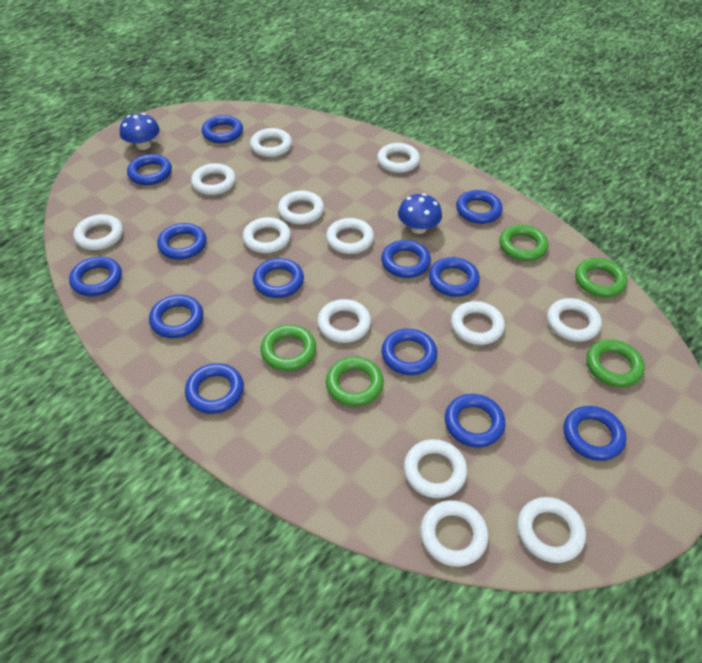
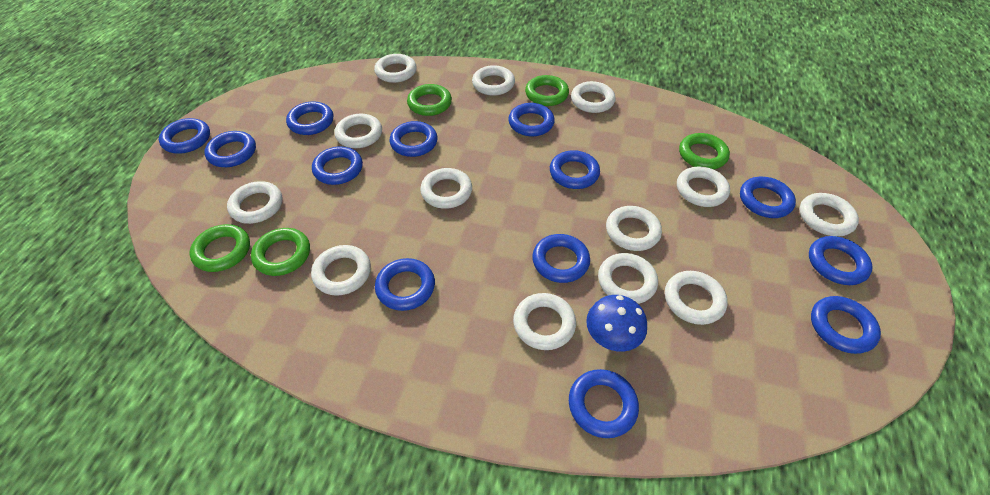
blue mushroom: [120,113,160,150] [398,193,442,234] = 2 -> [586,295,647,352] = 1

